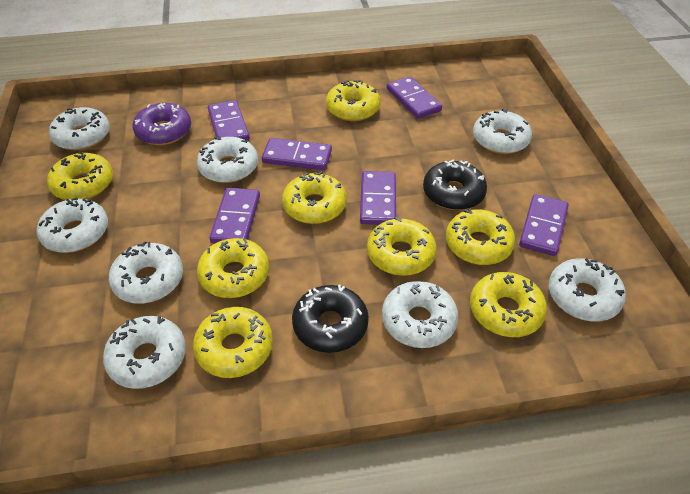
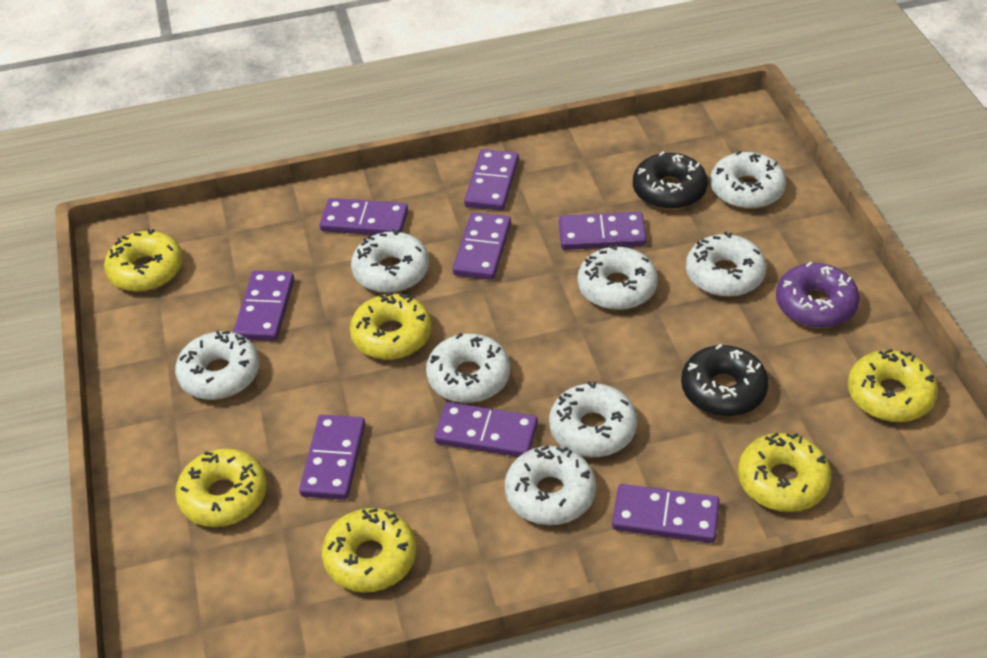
purple domino: [208,100,250,141] [209,188,260,243] [262,138,332,170] [360,171,396,225] [387,76,442,119] [519,194,569,256] = 6 -> [233,271,294,341] [299,415,365,500] [319,198,408,235] [434,402,538,457] [453,212,511,280] [464,149,519,211] [559,212,647,250] [612,484,720,543] = 8
yellow donut: [47,152,113,200] [193,307,273,378] [197,238,269,298] [282,172,347,224] [326,80,381,121] [367,217,437,276] [446,209,515,265] [470,272,547,337] = 8 -> [104,229,183,292] [175,449,267,527] [322,508,416,593] [350,292,432,360] [738,433,832,512] [848,349,938,422] = 6

